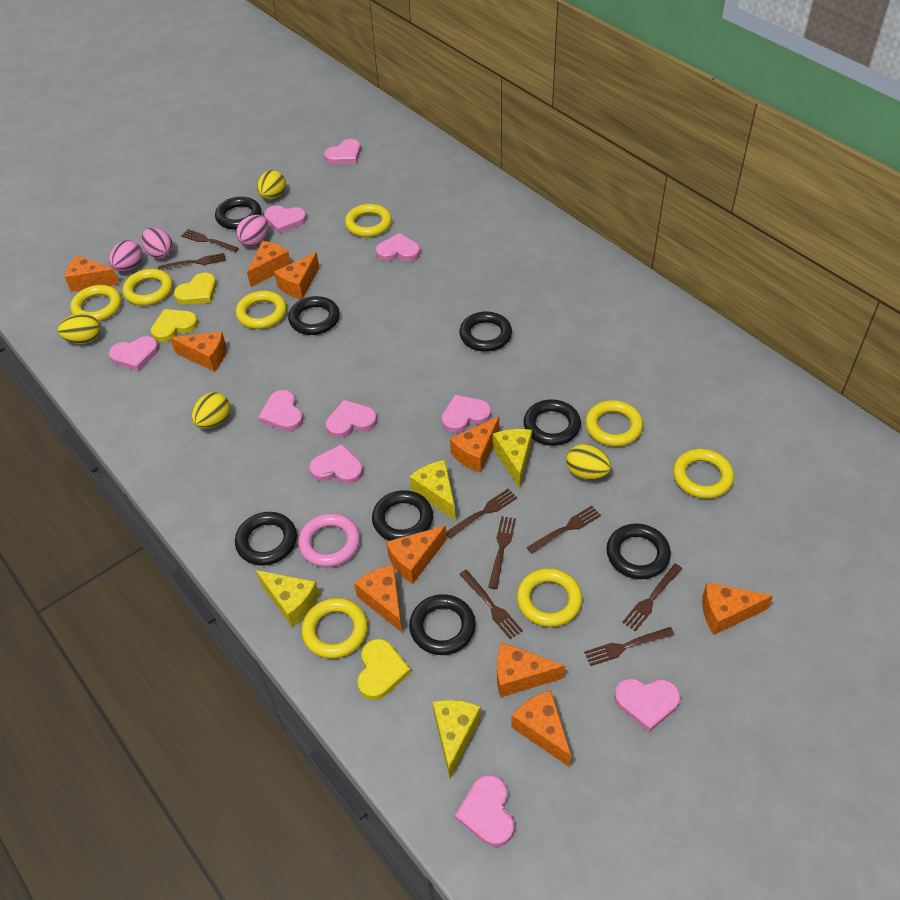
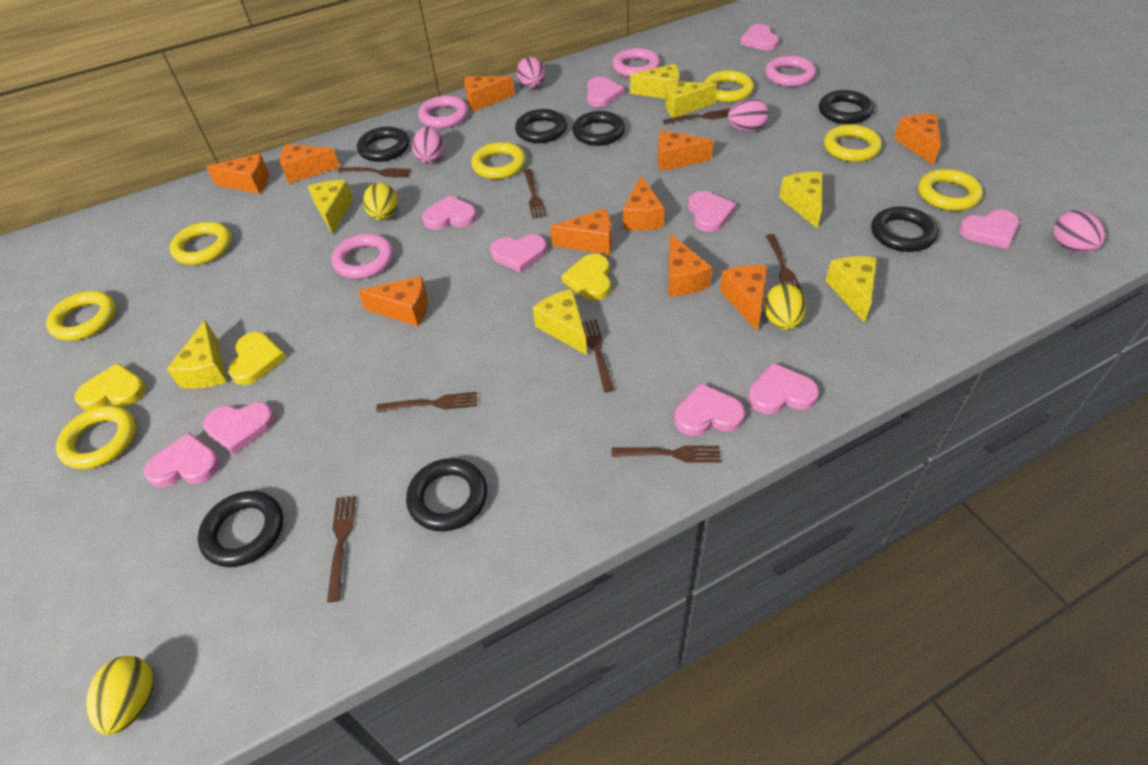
black ring: [215,197,262,230] [235,512,297,565] [288,296,340,335] [372,490,433,541] [409,594,476,655] [459,311,512,352] [523,399,581,446] [606,524,671,579] = 8 -> [198,491,283,567] [357,127,409,162] [406,458,487,532] [515,109,567,143] [572,111,625,146] [819,90,874,124] [871,206,938,252] = 7
pink egg: [109,240,143,271] [141,227,173,259] [236,215,268,247] = 3 -> [412,126,444,164] [517,57,545,88] [728,99,769,132] [1053,210,1106,253] = 4
pink ring: [298,513,360,567] = 1 -> [332,234,393,279] [418,96,468,128] [613,48,660,77] [765,56,816,87] = 4
yellow cheese: [256,570,319,627] [409,460,456,521] [433,700,481,778] [493,429,532,489] = 4 -> [167,320,227,388] [308,180,353,234] [533,289,587,355] [630,64,680,99] [665,81,717,118] [779,172,823,228] [825,256,877,323] = 7
yellow egg: [58,313,100,344] [192,392,230,429] [257,170,286,200] [566,444,611,480] = 4 -> [86,656,154,735] [363,183,398,220] [764,283,806,330] = 3
yellow ring: [70,285,122,322] [123,269,173,306] [236,291,287,329] [301,598,368,659] [345,204,392,237] [517,568,582,627] [585,400,643,447] [673,449,734,499] = 8 -> [46,291,116,341] [56,406,136,469] [170,222,232,265] [471,142,526,179] [704,70,754,102] [824,124,882,162] [918,169,983,211] = 7

